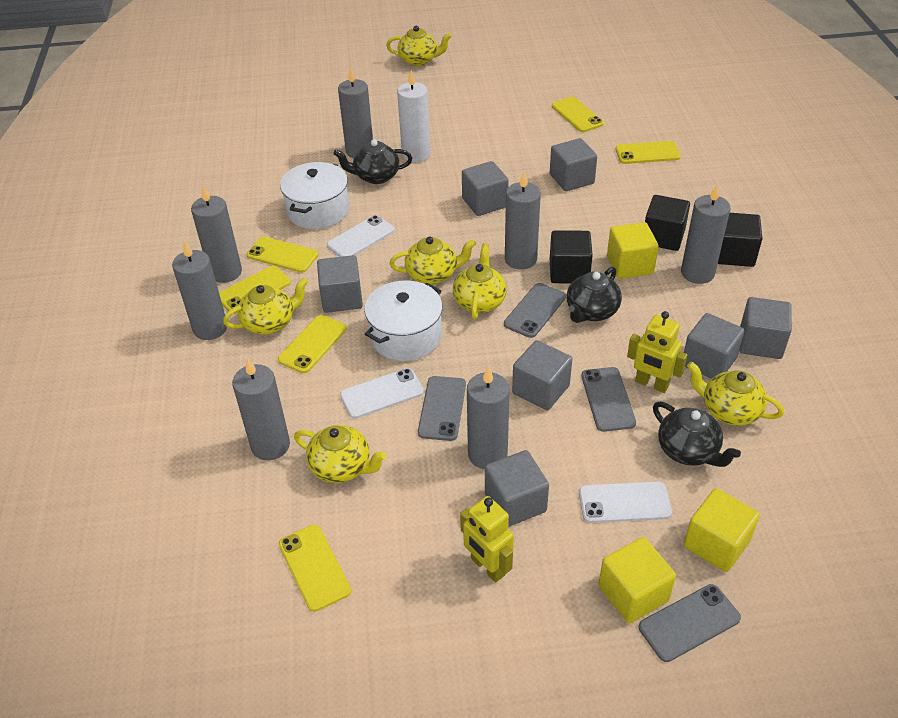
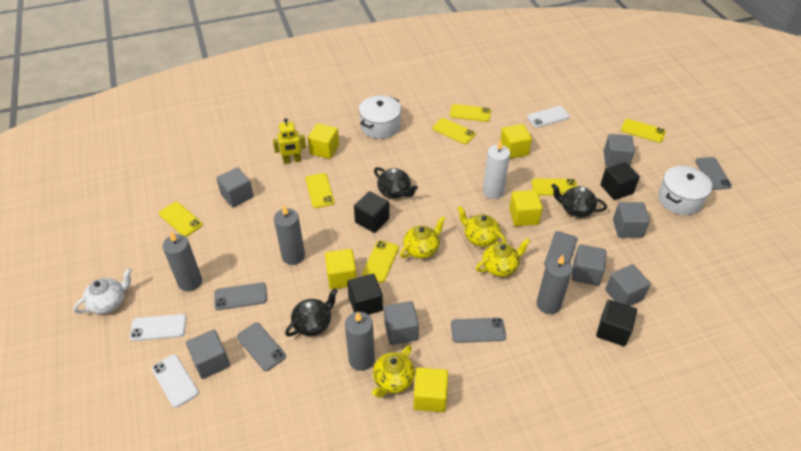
black cube: [550,230,593,283] [645,195,690,251] [718,213,763,267] = 3 -> [347,274,383,315] [354,191,389,233] [596,300,637,346] [600,162,640,200] = 4
grey candle: [172,240,227,340] [191,186,242,283] [232,358,290,460] [338,67,373,158] [467,366,510,469] [505,172,541,270] [681,185,730,284] = 7 -> [163,231,202,291] [274,205,305,265] [345,312,375,371] [537,255,573,314] = 4
grey phone: [418,376,466,441] [504,283,566,338] [581,367,636,432] [638,584,741,662] = 4 -> [214,282,267,310] [237,323,286,371] [451,318,506,343] [544,231,578,266] [695,157,732,190] = 5
white teapot: none = 0 -> [73,268,132,314] = 1
yellow cube: [599,537,676,623] [607,222,659,279] [684,488,760,572] = 3 -> [308,123,339,159] [325,249,357,289] [414,367,448,412] [500,124,532,159] [509,190,543,226] = 5
yellow phone: [219,266,291,314] [247,237,318,273] [278,315,347,373] [279,525,351,612] [552,97,604,132] [615,141,681,164] = 6 -> [159,202,203,237] [306,173,334,208] [362,241,399,283] [433,118,476,144] [450,104,491,122] [532,178,577,196] [621,119,666,143] = 7
yellow robot: [460,496,514,583] [627,311,687,393] = 2 -> [273,118,306,164] = 1
yellow teapot: [223,278,308,335] [294,425,387,483] [386,26,452,66] [390,237,476,285] [453,243,507,320] [687,362,784,426] = 6 -> [372,345,415,398] [400,216,446,259] [457,206,506,247] [476,238,530,277] = 4

